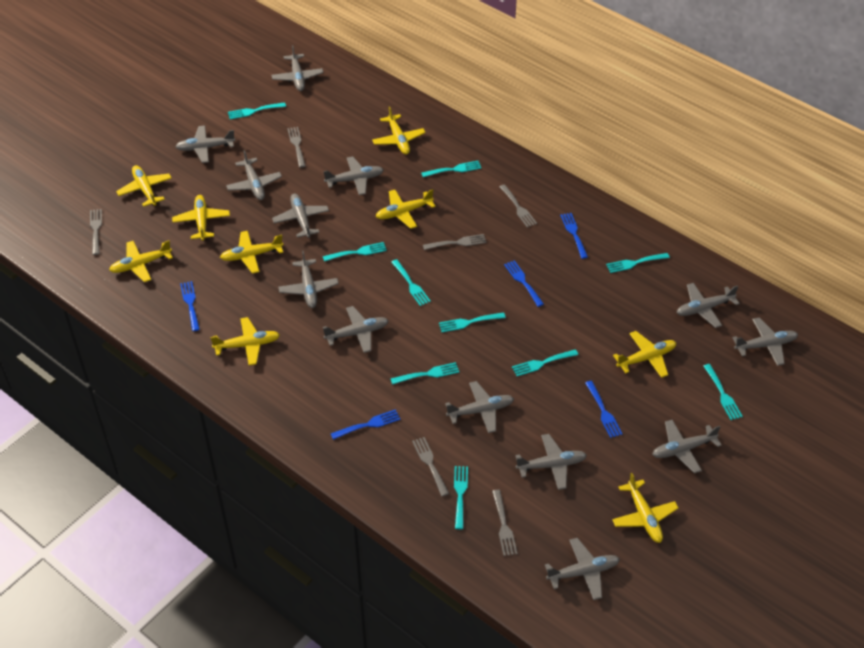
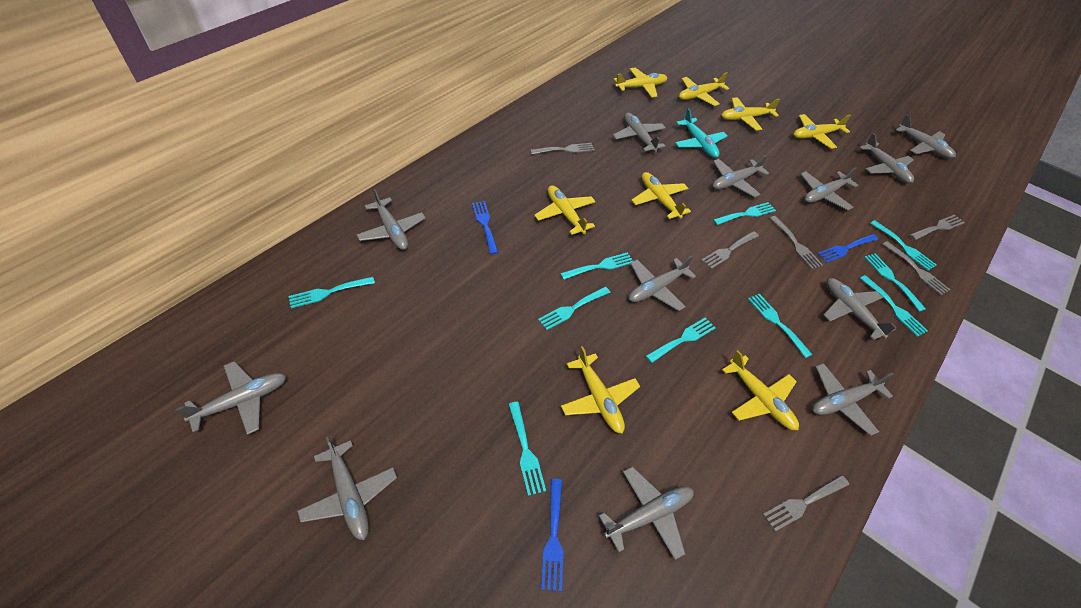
blue fork: [180,281,200,331] [331,409,400,440] [504,260,544,307] [560,213,588,259] [585,381,622,438] = 5 -> [472,201,499,254] [541,479,563,592] [818,234,878,263] = 3
grey plane: [175,125,235,163] [226,150,282,200] [272,45,324,91] [272,193,329,238] [278,250,339,308] [323,156,384,195] [323,306,389,353] [445,381,514,433] [515,434,587,490] [545,538,620,600] [652,420,722,473] [676,283,740,328] [732,317,798,366] = 13 -> [176,361,286,435] [297,436,397,540] [357,189,426,250] [599,467,694,560] [613,113,666,152] [629,255,696,311] [713,155,769,197] [800,167,858,210] [812,363,893,436] [823,278,897,340] [859,133,914,183] [896,114,956,158] = 12
turquoise plane: none = 0 -> [675,108,727,158] = 1
yellow plane: [109,240,173,282] [116,165,172,207] [172,195,230,241] [210,317,280,366] [220,231,283,274] [372,106,426,155] [375,189,436,229] [612,473,679,543] [613,331,676,378] = 9 -> [534,185,596,235] [561,346,640,433] [613,68,667,98] [631,172,691,219] [679,72,729,106] [721,97,780,131] [722,350,799,430] [793,114,851,149] = 8

